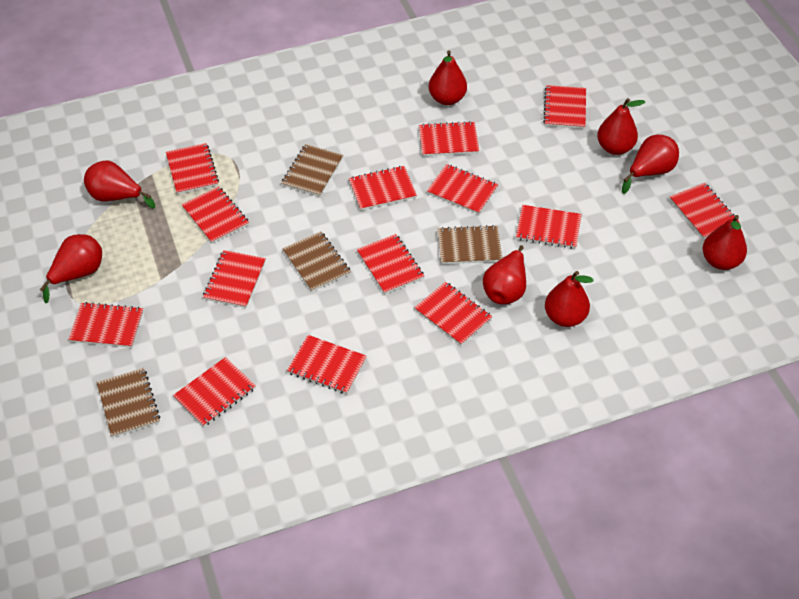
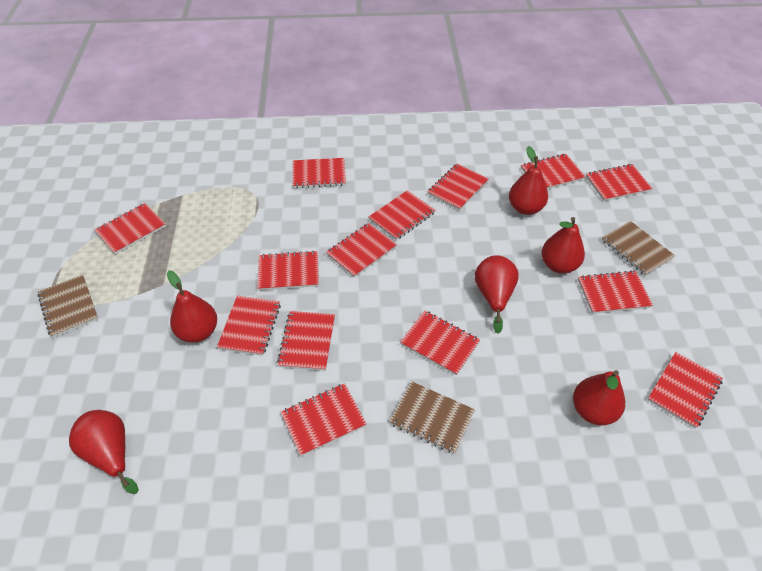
brown notebook: [97,368,160,438] [282,144,343,197] [282,231,351,292] [438,225,502,264] = 4 -> [37,275,98,338] [389,381,475,454] [602,221,675,276] = 3
red pear: [40,234,102,303] [84,161,155,209] [429,50,467,105] [483,245,526,305] [545,271,593,327] [597,98,645,155] [622,135,679,194] [703,215,747,270] = 8 -> [69,410,139,494] [167,270,217,343] [475,255,519,333] [509,146,548,215] [542,217,585,274] [573,370,625,425] = 6

